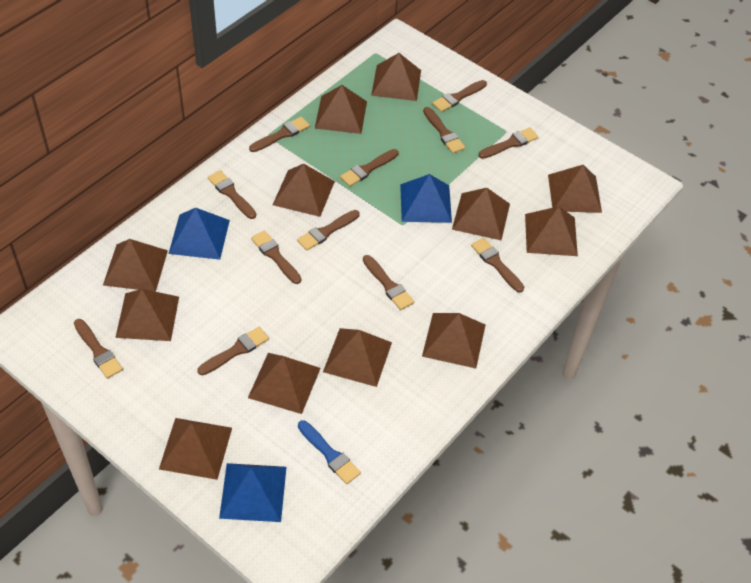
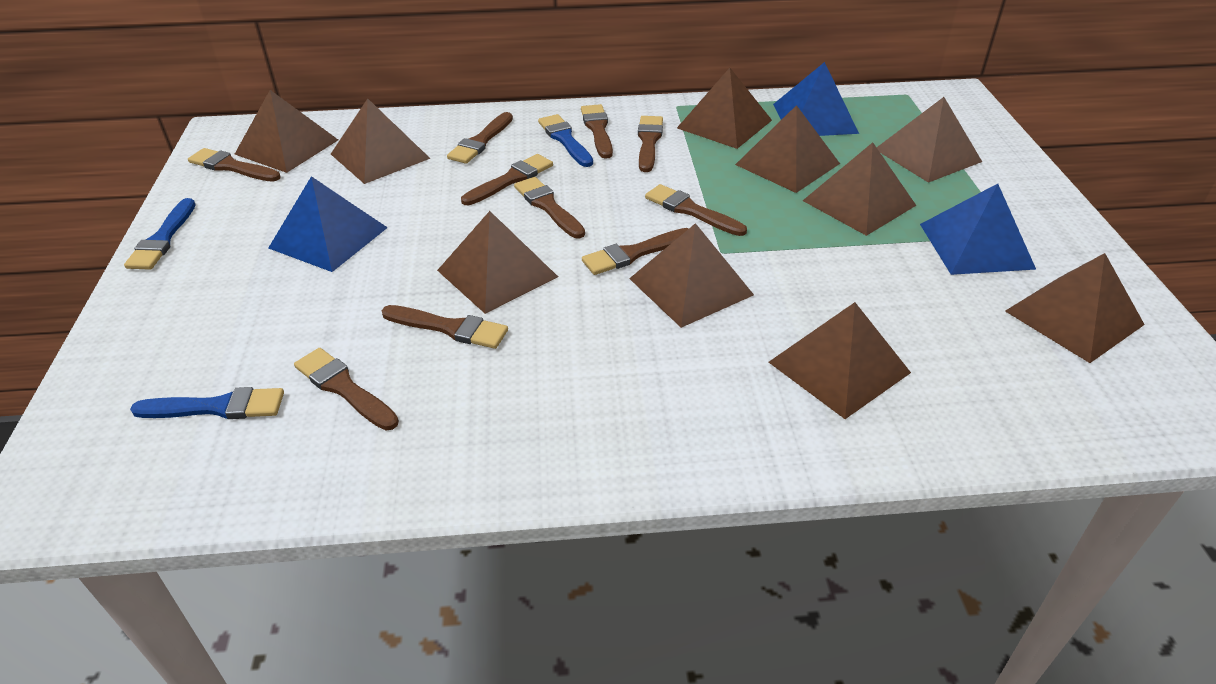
blue brush: [298,420,361,484] = 1 -> [124,198,196,270] [130,387,284,419] [538,114,593,167] = 3
brown brush: [74,319,123,379] [197,327,269,375] [208,170,256,219] [249,117,310,152] [251,230,301,284] [297,210,359,251] [340,149,398,186] [363,255,414,310] [423,107,465,153] [432,80,487,112] [471,238,524,293] [478,128,539,159] = 12 -> [188,148,281,182] [294,348,399,430] [381,305,508,349] [447,112,513,164] [461,154,553,205] [514,177,585,239] [581,104,613,159] [582,228,689,275] [638,116,663,172] [645,184,747,236] = 10
brown pyramid: [103,239,168,292] [115,289,179,341] [159,418,232,480] [248,353,321,414] [273,164,335,217] [314,85,367,134] [323,328,392,387] [371,53,421,101] [422,313,485,368] [452,188,510,240] [525,206,578,256] [548,165,602,213] = 12 -> [235,90,338,173] [331,98,431,184] [437,211,558,314] [629,223,754,328] [677,68,772,149] [735,105,840,193] [769,302,911,419] [803,142,916,236] [876,97,982,183] [1005,253,1145,363] = 10

